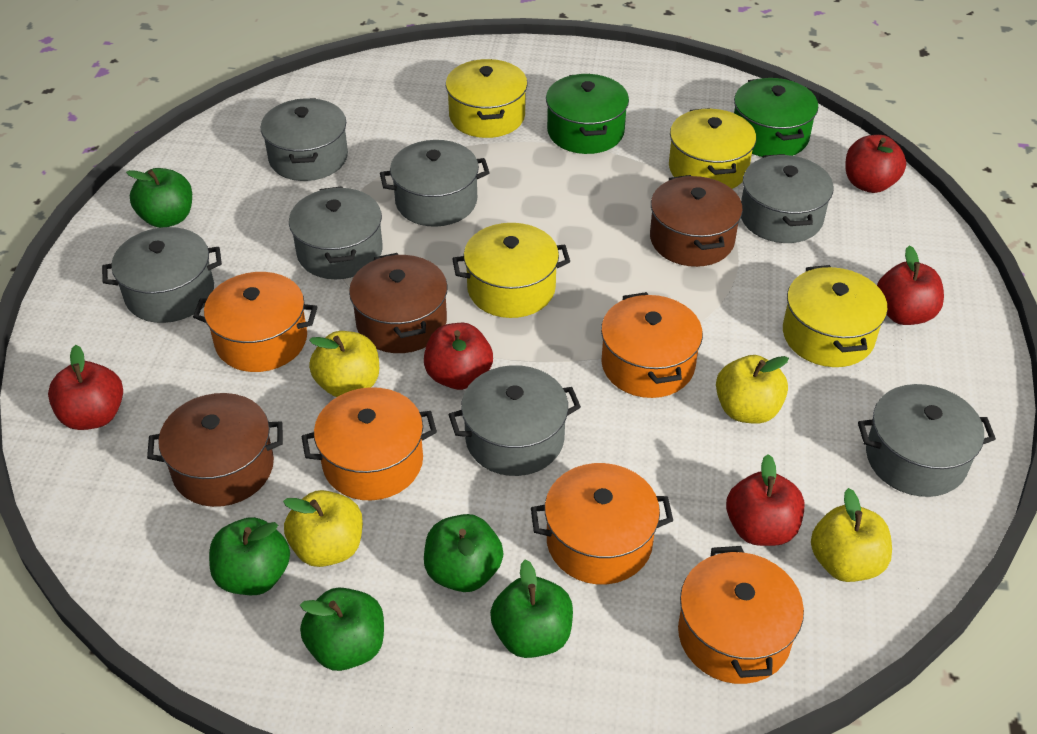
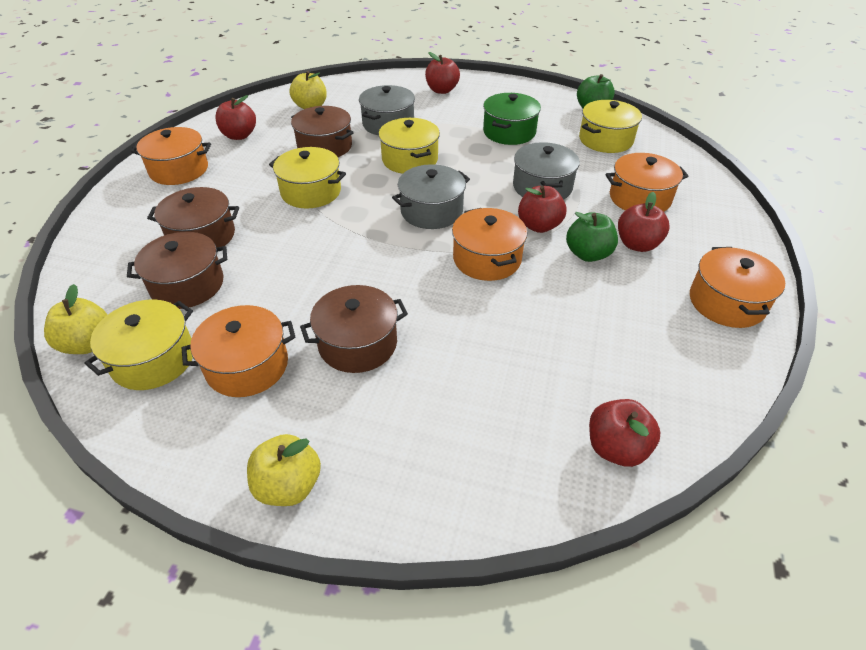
brown pot: [147,393,283,507] [349,253,448,353] [650,175,743,267] = 3 -> [127,232,227,309] [147,187,239,248] [291,106,354,157] [300,285,408,373] = 4
green apple: [126,168,192,228] [209,517,290,595] [300,588,384,671] [424,514,503,592] [490,560,573,658] = 5 -> [566,212,618,262] [577,74,615,108] = 2
green pot: [546,74,629,154] [734,78,818,157] = 2 -> [483,93,541,145] = 1
grey pot: [102,227,222,323] [261,98,348,181] [289,186,383,279] [380,140,490,227] [448,365,581,476] [741,154,833,243] [858,384,996,497] = 7 -> [359,85,415,135] [392,164,470,229] [513,142,580,200] = 3
yellow apple: [283,490,363,567] [309,331,379,397] [716,355,789,424] [811,488,892,582] = 4 -> [44,284,108,354] [247,434,321,506] [290,71,327,109] = 3

